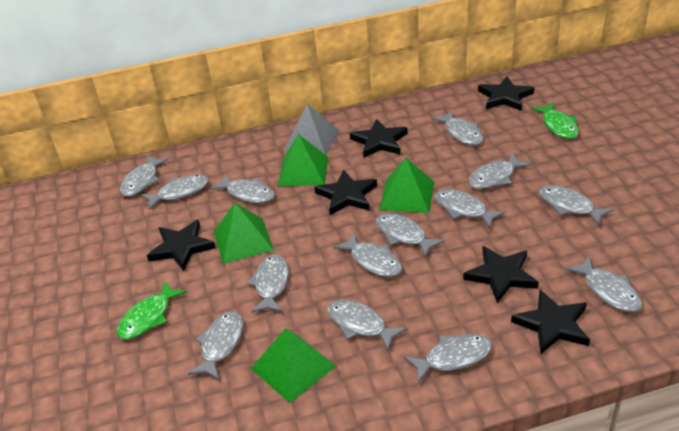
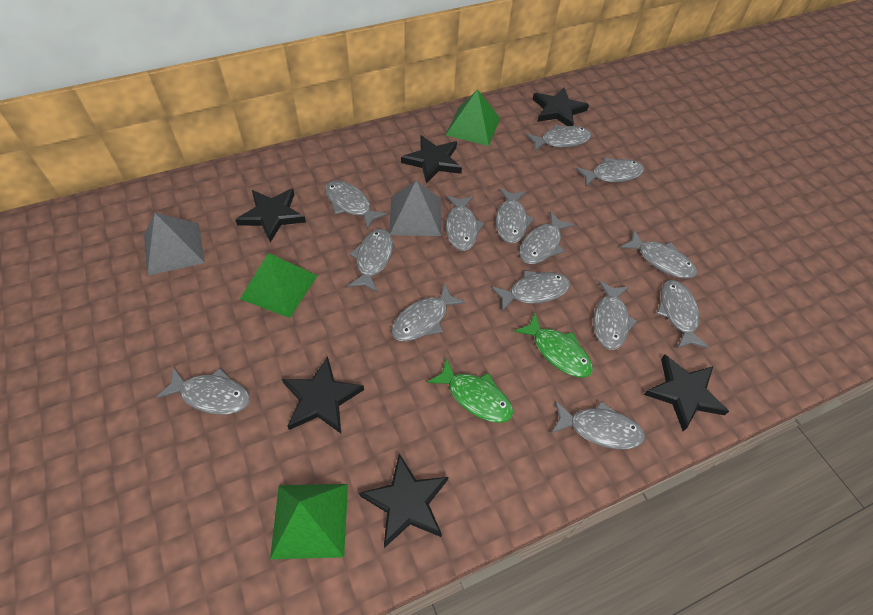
green pyramid: [214,203,274,264] [251,328,336,403] [278,134,328,186] [379,158,434,213] = 4 -> [240,253,318,318] [270,484,348,559] [446,89,500,146] = 3
grey pyramid: [284,104,339,155] = 1 -> [144,213,205,276] [390,180,441,236] = 2

